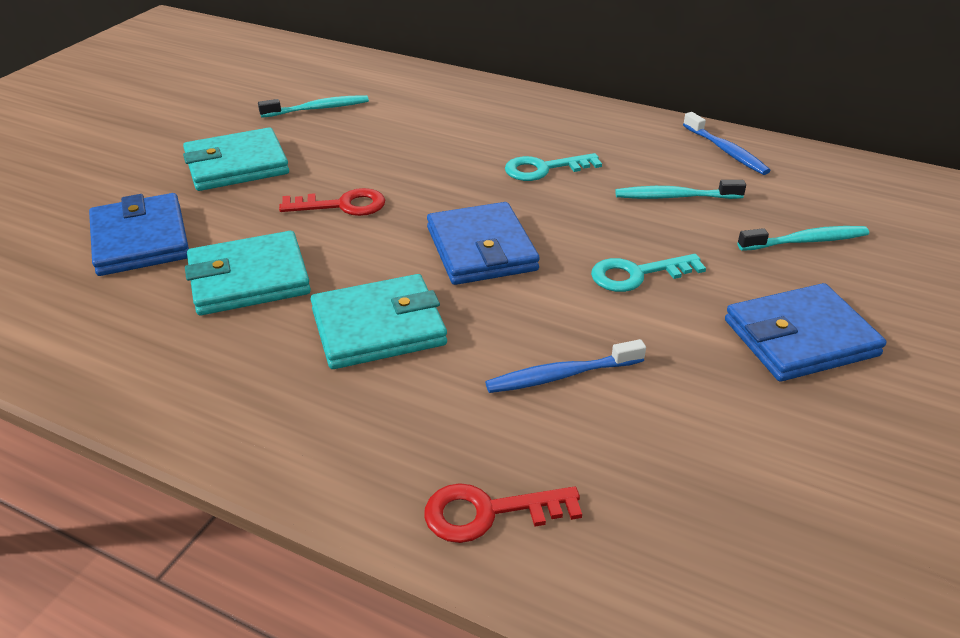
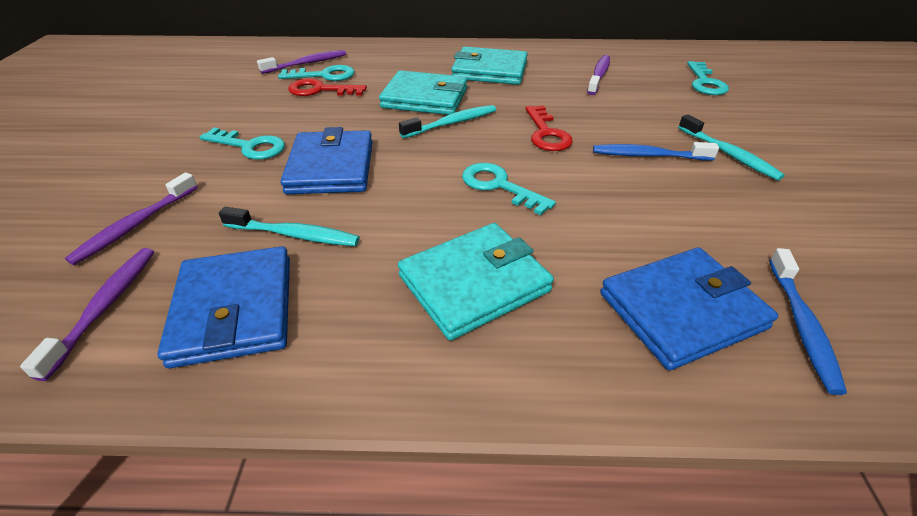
purple toothbrush: none = 0 -> [20,248,154,381] [65,172,198,265] [257,50,346,74] [587,55,610,95] = 4
turquoise key: [505,153,602,181] [591,254,706,292] = 2 -> [200,128,285,160] [278,65,355,81] [462,163,556,215] [687,61,729,95] = 4

